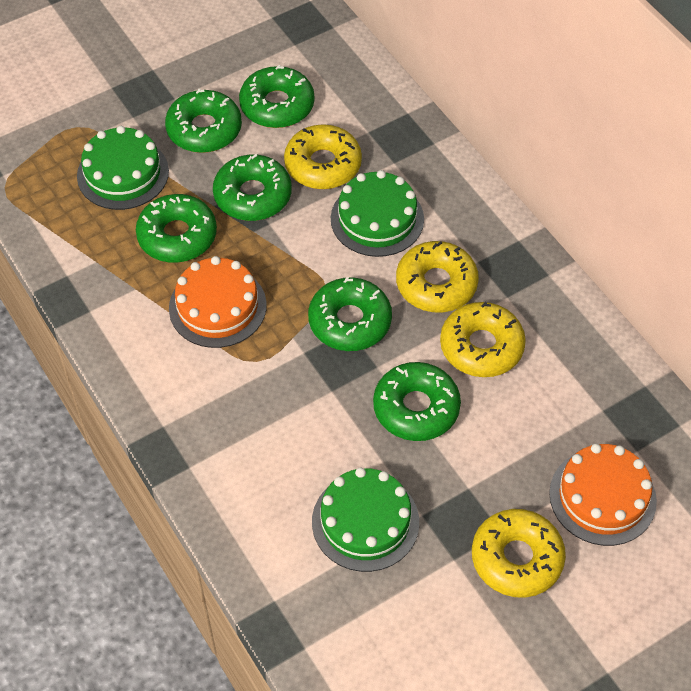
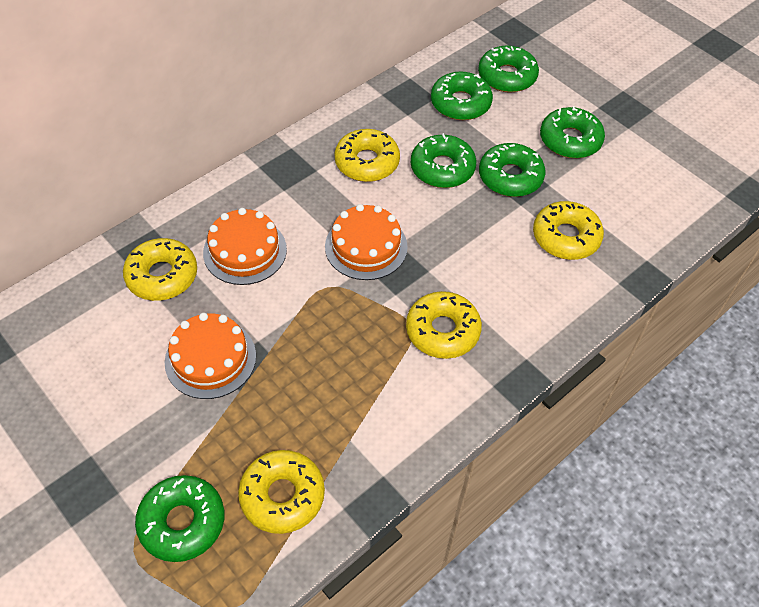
green cake: [77,126,169,210] [312,467,419,572] [331,170,424,257] = 3 -> none = 0
orange cake: [169,256,267,348] [549,444,657,546] = 2 -> [165,313,256,399] [203,208,287,285] [325,204,408,280] = 3
yellow donut: [284,124,362,189] [396,241,479,312] [440,302,526,377] [472,509,566,598] = 4 -> [123,238,197,301] [238,450,325,534] [334,129,400,182] [406,291,482,359] [533,201,604,260] = 5

